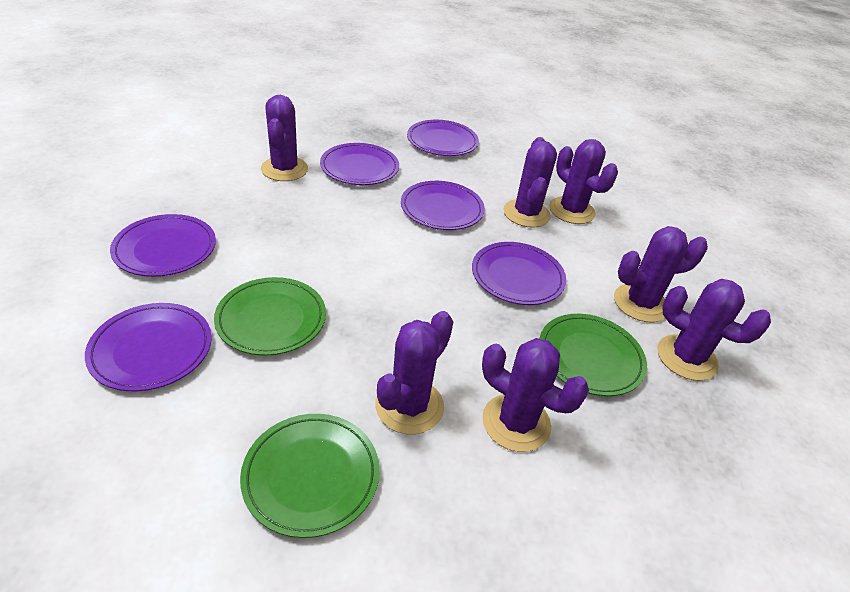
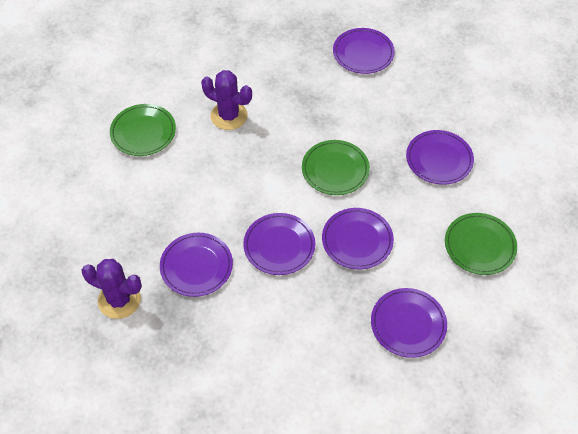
purple cactus: [261,95,308,181] [375,311,453,435] [482,338,589,452] [503,137,557,228] [549,139,618,224] [614,226,708,322] [657,279,771,381] = 7 -> [81,259,142,319] [201,70,252,130] = 2

